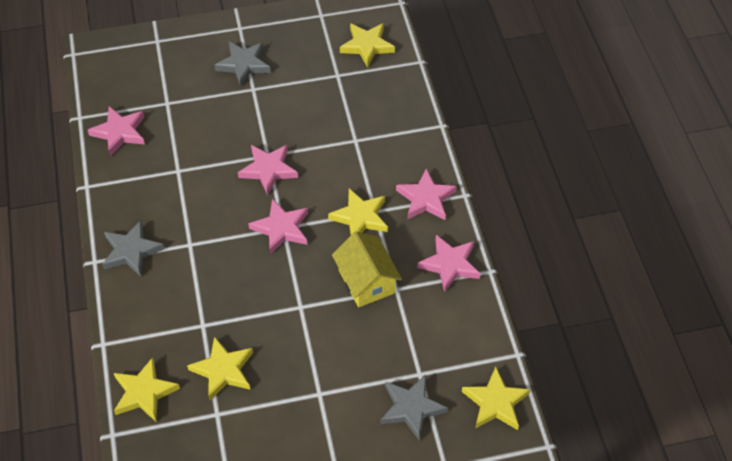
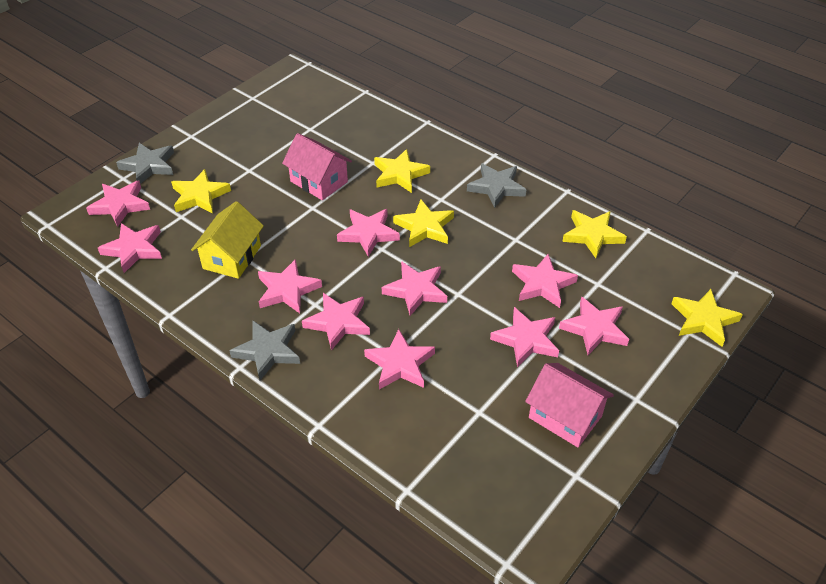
pink house: none = 0 -> [282,133,352,200] [525,363,614,447] = 2
pink star: [88,106,145,156] [238,145,298,195] [248,199,308,254] [396,168,457,220] [417,235,480,293] = 5 -> [86,181,150,227] [98,223,162,273] [258,259,322,313] [302,293,370,351] [337,209,400,257] [364,329,435,390] [382,261,447,316] [490,307,559,367] [512,254,578,308] [559,296,629,355] = 10

